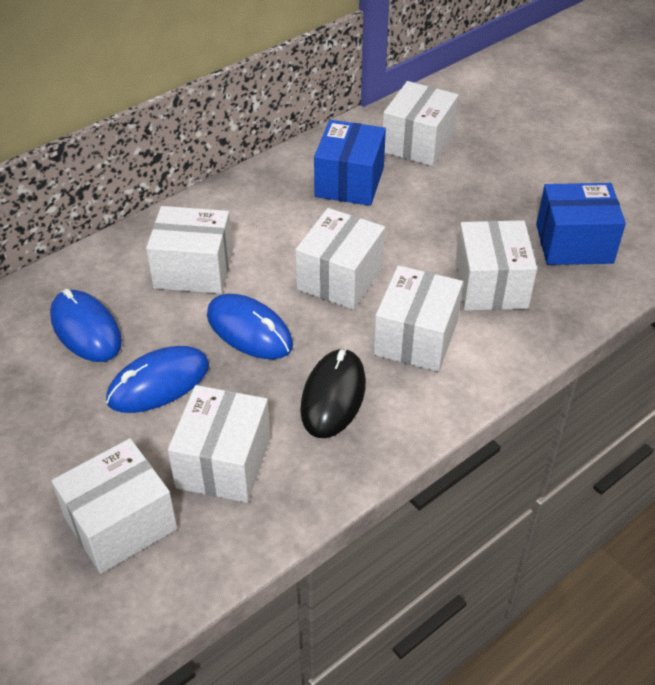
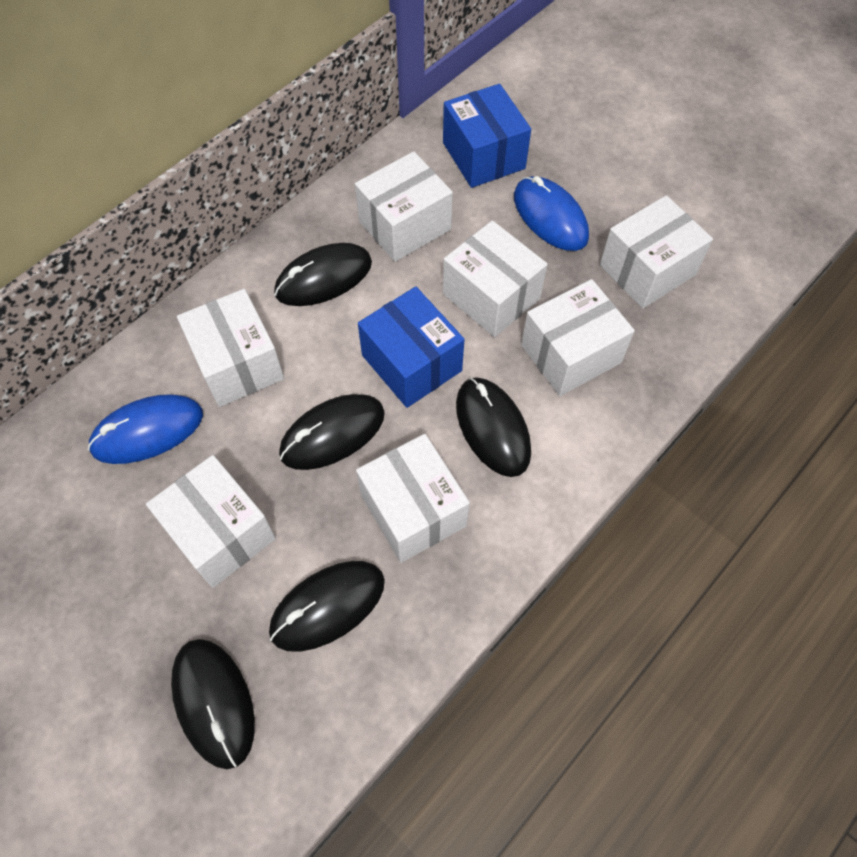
black mouse: [300,348,366,438] = 1 -> [171,639,255,769] [269,561,385,652] [274,243,372,306] [279,394,385,470] [456,378,531,477] = 5
blue mouse: [50,289,122,362] [106,346,209,413] [207,294,293,359] = 3 -> [88,394,203,464] [514,176,589,251] = 2

